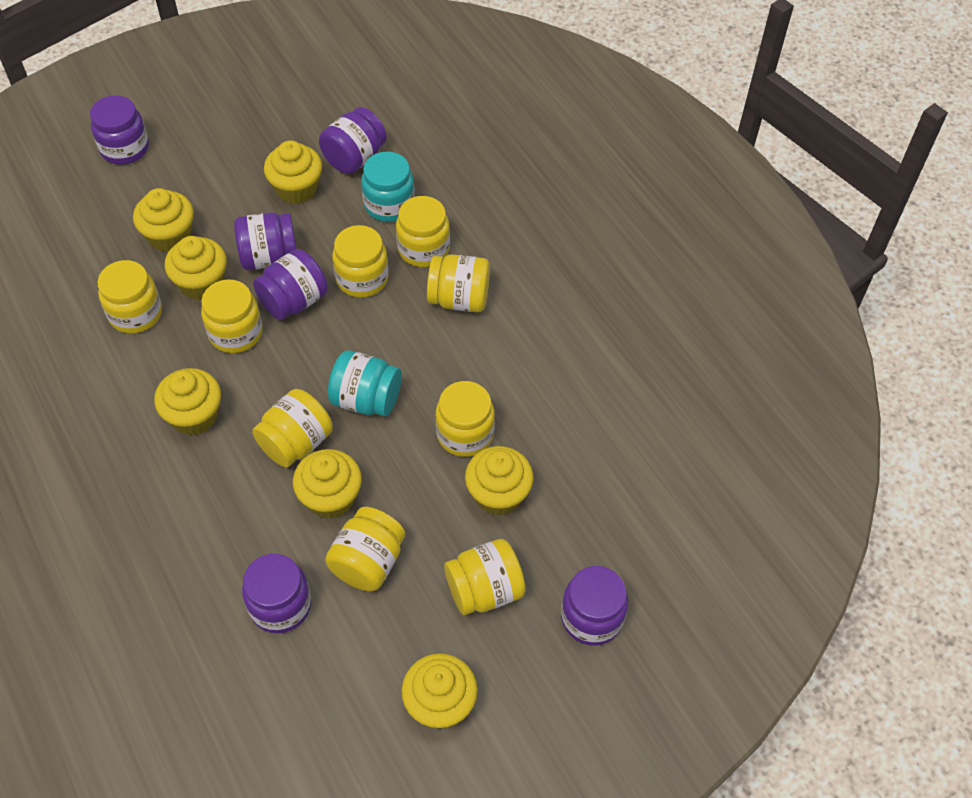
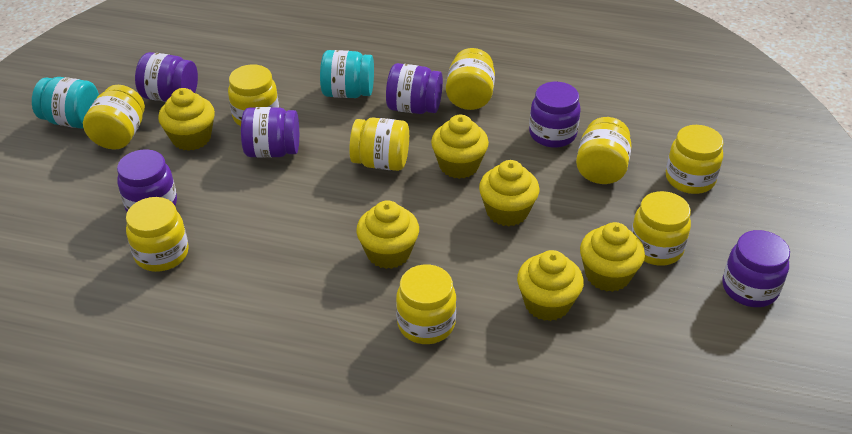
yellow cupcake: [133,188,194,252] [154,368,221,435] [165,236,227,300] [264,141,322,204] [293,449,362,519] [401,653,478,729] [465,446,534,516] = 7 -> [158,88,215,151] [356,200,419,269] [431,115,489,179] [479,160,539,226] [517,250,584,321] [580,222,645,292] = 6

